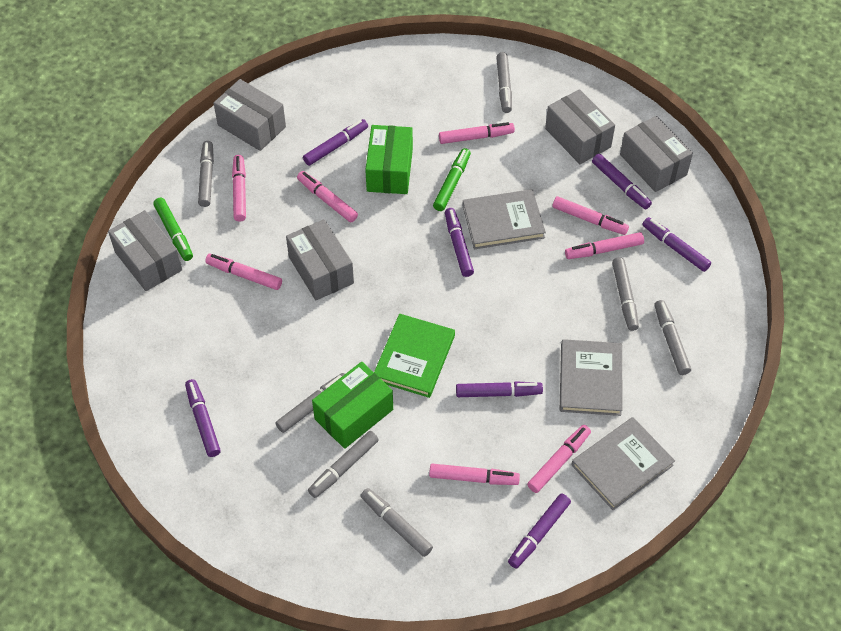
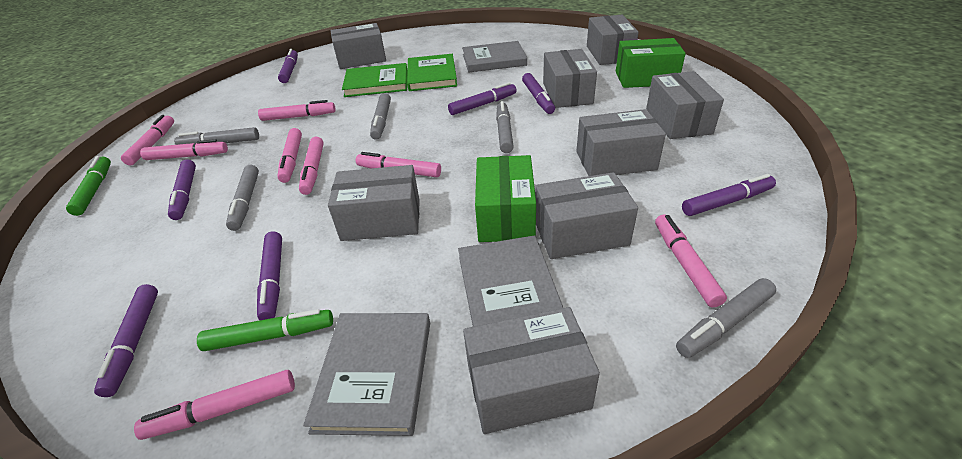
green book: [374,314,455,398] = 1 -> [342,63,407,97] [407,54,457,91] = 2
grey box: [108,210,182,291] [214,79,286,151] [286,219,354,300] [545,89,615,164] [620,116,693,192] = 5 -> [328,165,420,241] [331,23,386,69] [463,307,600,434] [535,172,638,259] [543,49,597,108] [576,109,666,176] [587,15,639,65] [646,71,724,139] = 8
grey marker: [198,141,214,207] [275,373,345,433] [308,431,379,498] [361,488,433,557] [496,52,512,113] [612,257,639,331] [654,300,691,375] = 7 -> [174,127,259,145] [226,165,259,231] [370,93,391,140] [496,101,514,153] [676,278,776,358] = 5

